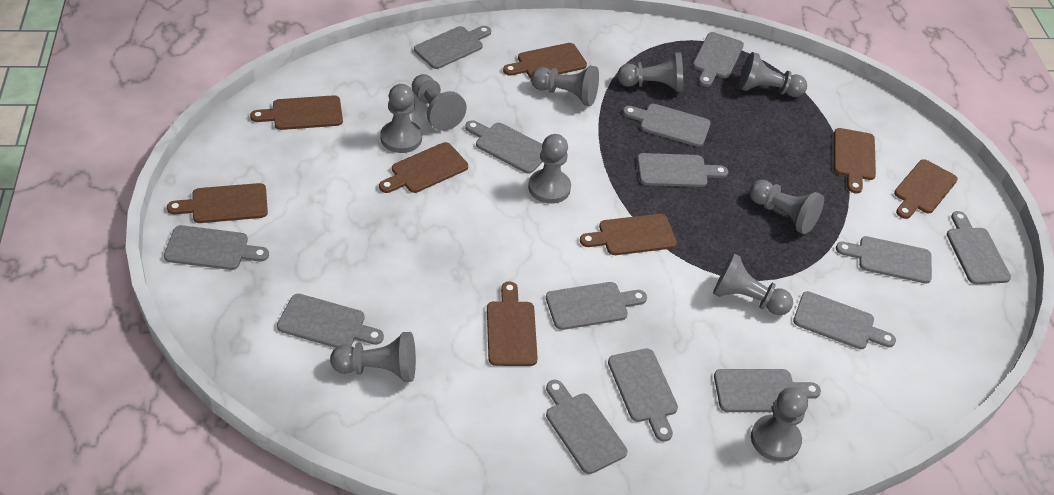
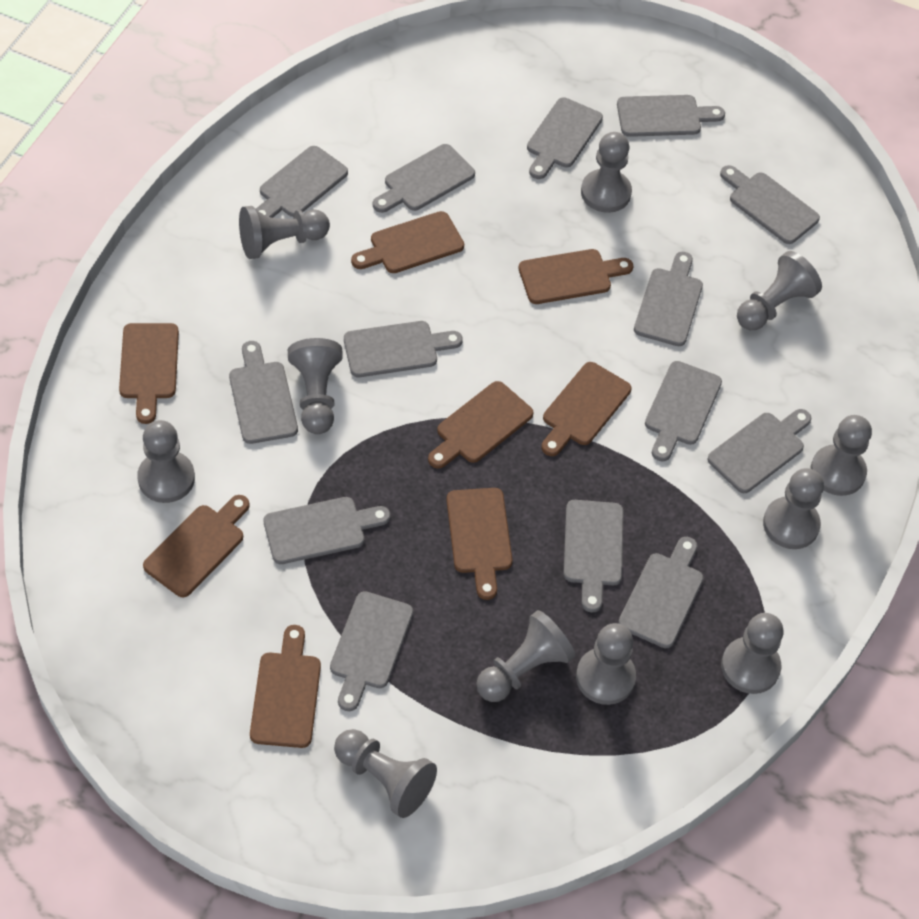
grey pawn: [330,332,416,382] [380,84,422,153] [412,74,467,131] [528,134,571,204] [531,66,599,106] [617,52,683,92] [713,253,793,316] [739,52,807,97] [750,180,824,234] [751,387,808,462] = 10 -> [137,420,195,503] [239,206,330,259] [288,338,343,434] [334,729,437,818] [476,610,575,702] [576,623,636,705] [581,132,632,213] [721,613,784,694] [737,251,822,330] [763,468,824,549] [811,415,872,496] = 11

